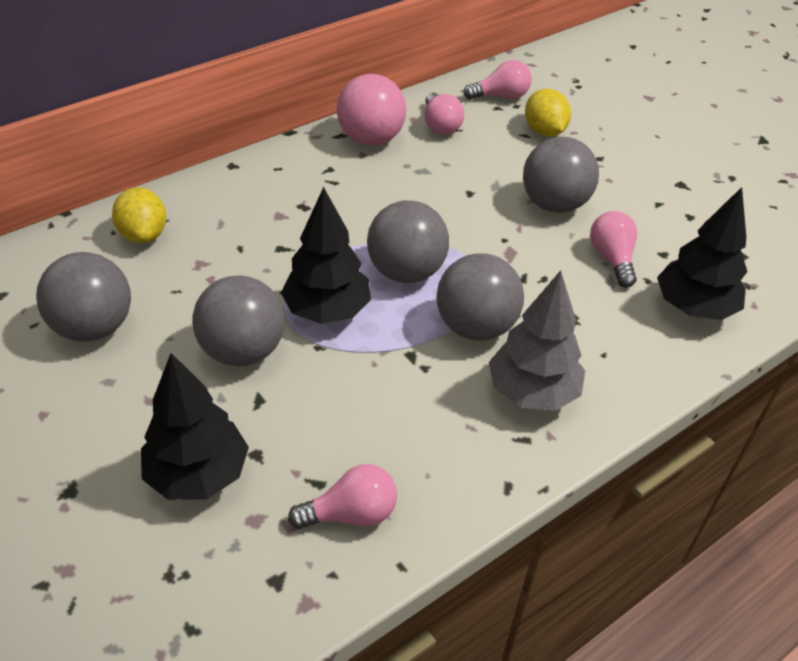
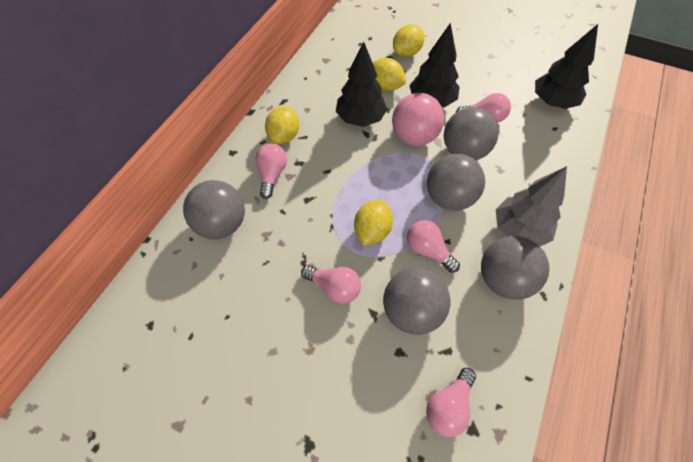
pink light bulb: [288,464,397,529] [425,93,464,135] [463,60,532,100] [590,211,637,288] = 4 -> [256,143,287,199] [301,265,361,304] [407,220,460,273] [426,368,476,437] [456,93,511,122] = 5
yellow lemon: [112,187,166,244] [525,89,571,137] = 2 -> [265,106,299,144] [354,200,393,246] [373,58,406,91] [393,25,424,57] = 4

